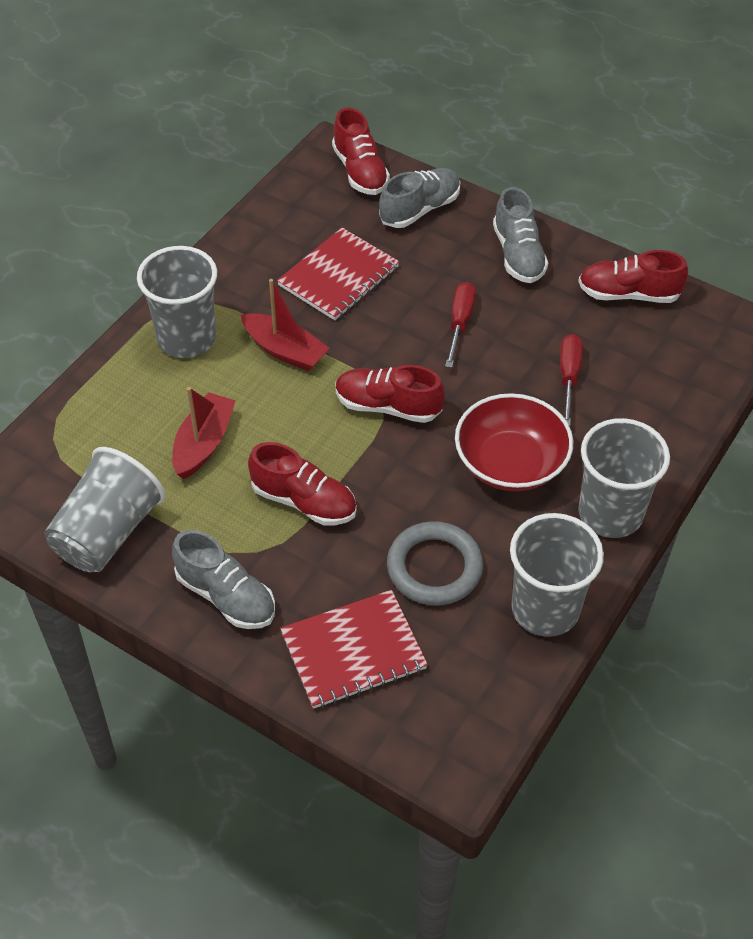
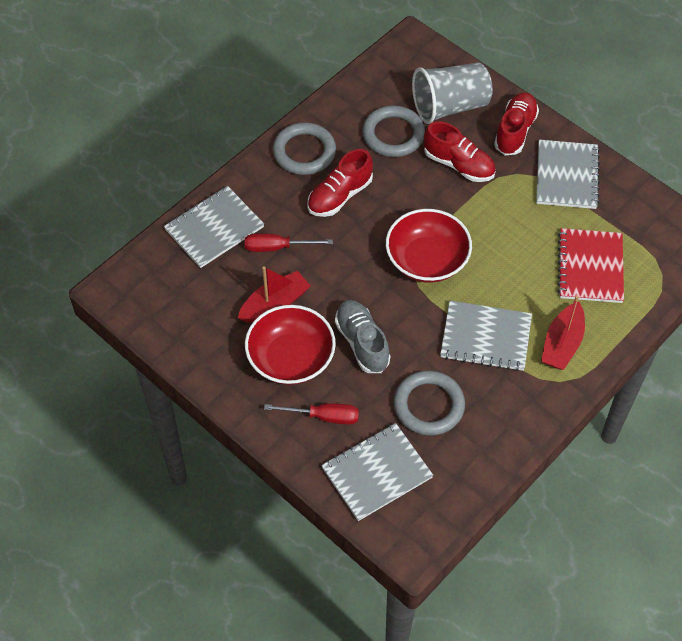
grey cup: [44,447,165,572] [137,246,217,358] [510,513,604,637] [578,418,670,538] = 4 -> [412,62,493,124] = 1
grey notebook: none = 0 -> [164,186,264,268] [321,423,434,521] [440,300,532,371] [536,140,600,209] = 4
grey ring: [387,521,483,605] = 1 -> [273,122,336,175] [362,106,425,157] [394,370,465,436] = 3
grey shoe: [172,530,275,629] [379,168,460,228] [493,187,548,283] = 3 -> [335,300,390,373] = 1
red bowl: [455,393,573,491] = 1 -> [245,305,336,385] [386,209,472,283] = 2
red notebook: [277,227,399,320] [280,590,428,709] = 2 -> [558,228,624,303] = 1
red shoe: [248,442,357,525] [332,108,390,195] [336,365,445,423] [578,250,688,303] = 4 -> [307,149,373,217] [424,121,496,182] [494,93,539,155] = 3

